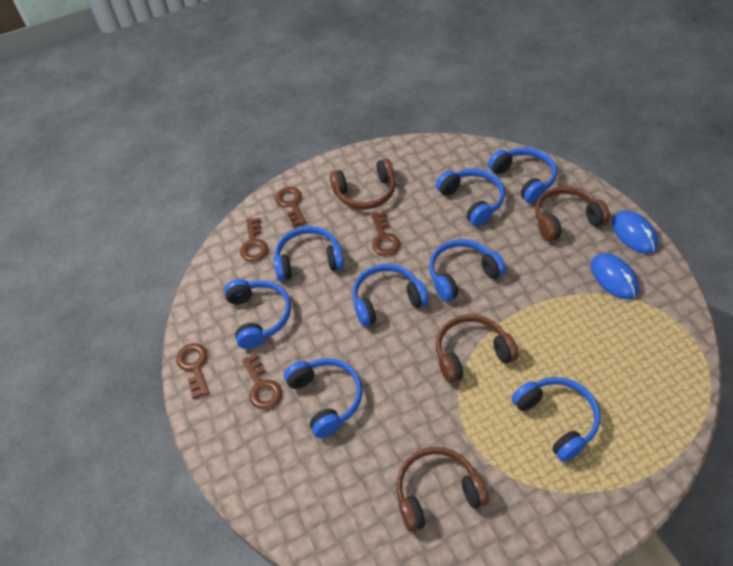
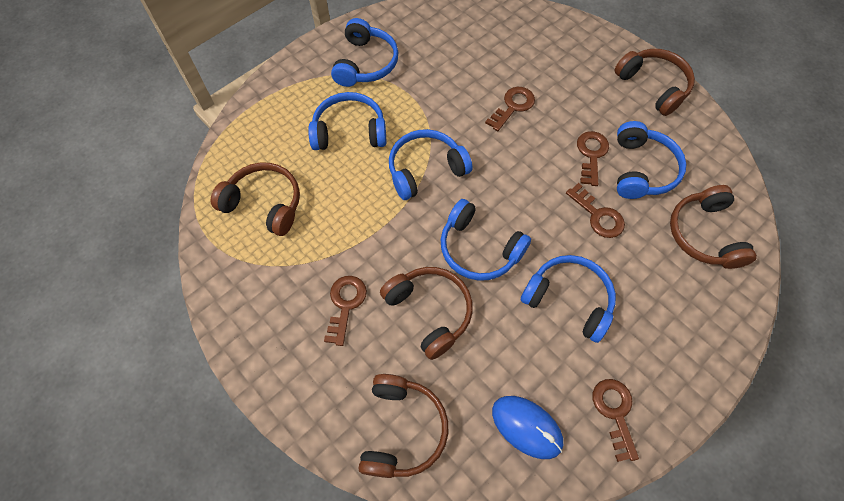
blue headphones: [224,279,291,349] [273,226,344,281] [284,358,363,438] [353,264,429,326] [429,239,506,301] [436,168,505,226] [488,148,557,204] [512,377,600,462] = 8 -> [308,92,386,150] [331,18,398,87] [389,129,473,200] [441,199,531,281] [521,255,616,343] [617,121,687,199] = 6
blue mouse: [591,253,639,300] [612,211,658,254] = 2 -> [492,396,563,459] = 1
brown headphones: [330,159,395,210] [396,447,489,532] [436,315,518,383] [535,186,610,241] = 4 -> [211,163,300,236] [358,374,448,478] [380,267,473,360] [614,49,695,116] [670,185,757,269] = 5

